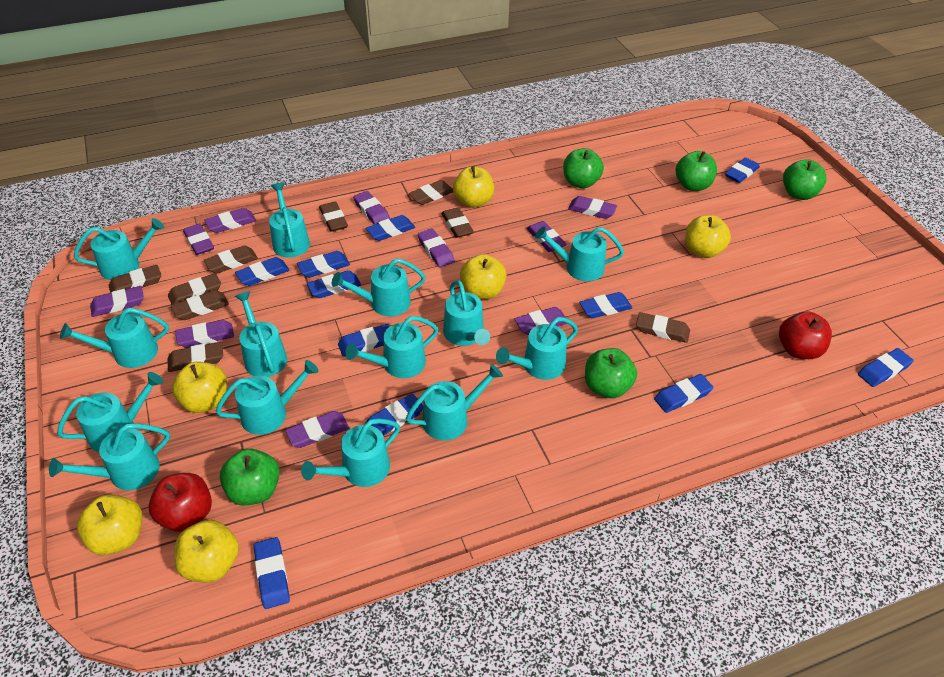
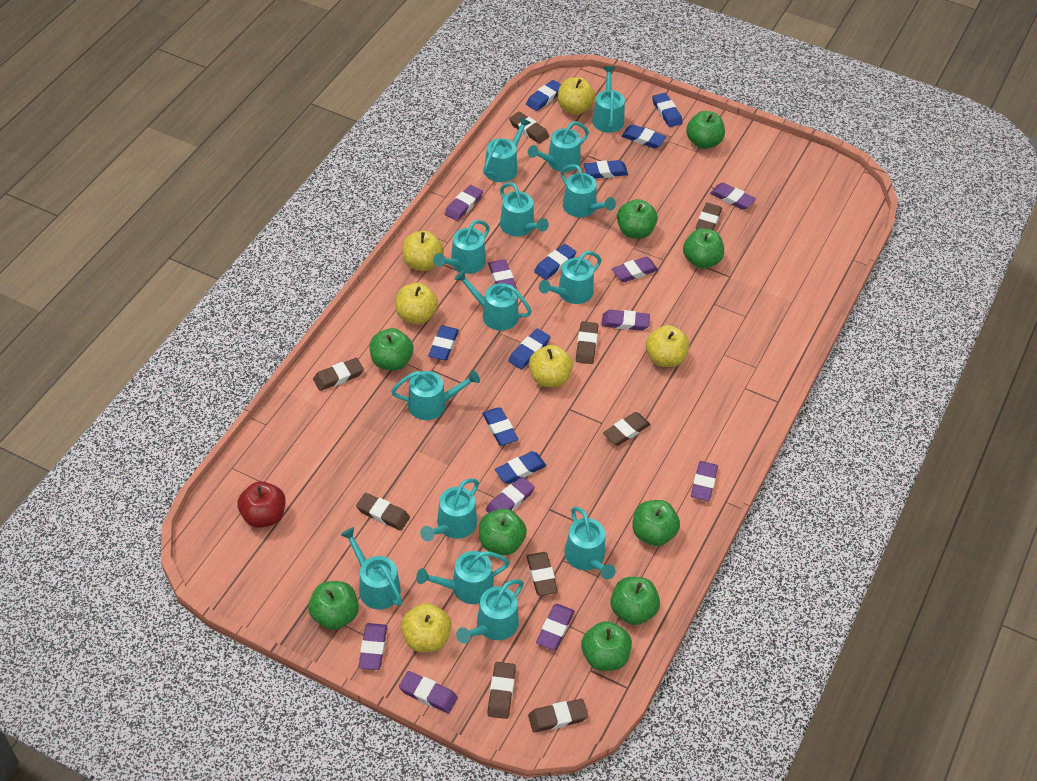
blue eraser: [235,257,289,286] [254,537,290,609] [297,251,350,278] [307,270,361,298] [338,324,390,357] [365,394,423,435] [366,215,415,241] [579,292,632,318] [654,374,713,413] [725,158,760,183] [858,348,914,387] = 11 -> [428,325,459,361] [482,407,518,446] [495,451,546,484] [508,329,550,370] [526,80,561,111] [534,244,577,280] [584,160,628,178] [622,125,666,148] [652,93,683,127] = 9
green apple: [220,448,280,505] [563,148,604,188] [585,348,637,398] [676,151,717,191] [783,159,827,200] = 5 -> [308,581,359,630] [370,328,414,371] [479,508,527,555] [581,621,632,671] [610,577,660,625] [617,199,658,239] [632,500,680,546] [683,228,724,269] [686,111,725,149] = 9
red apple: [148,473,212,532] [779,311,832,359] = 2 -> [237,481,285,528] = 1

